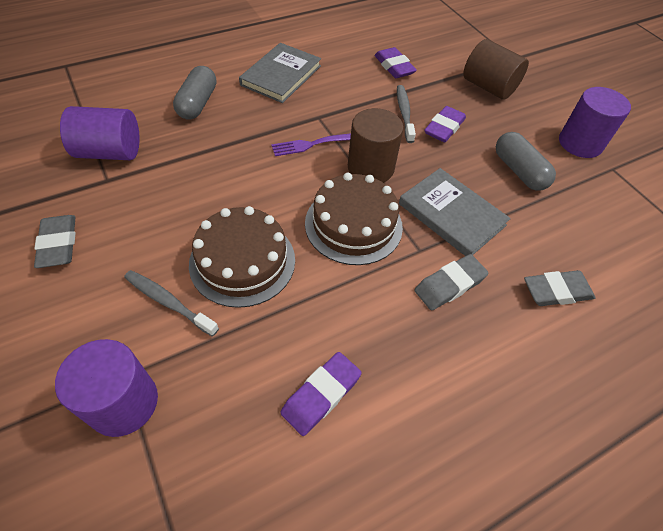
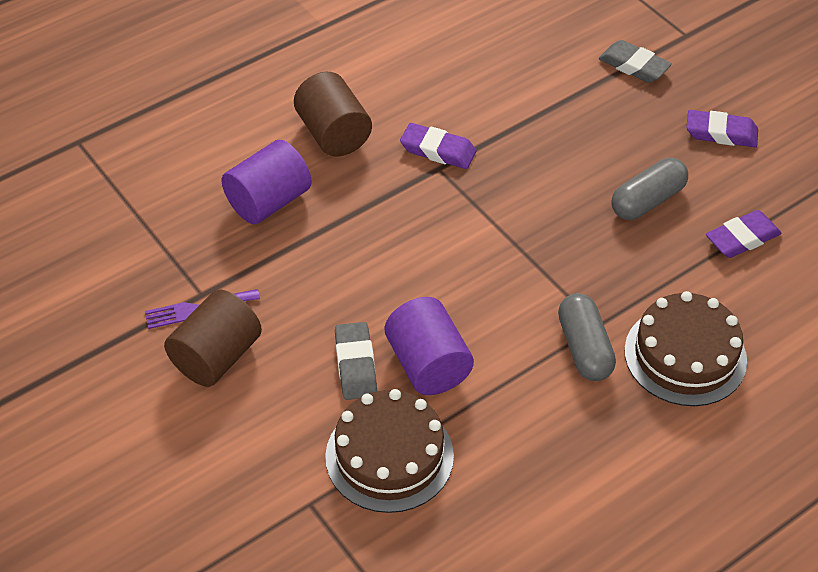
grey book: [239,43,321,103] [399,168,511,256] = 2 -> none = 0
grey eraser: [34,215,76,268] [414,254,488,311] [524,270,595,306] = 3 -> [335,322,377,400] [599,40,672,83] = 2
grey toothbrush: [124,270,219,336] [397,85,416,143] = 2 -> none = 0
purple cylinder: [55,339,158,437] [60,106,140,160] [559,87,631,158] = 3 -> [221,140,312,224] [385,297,474,395] = 2

